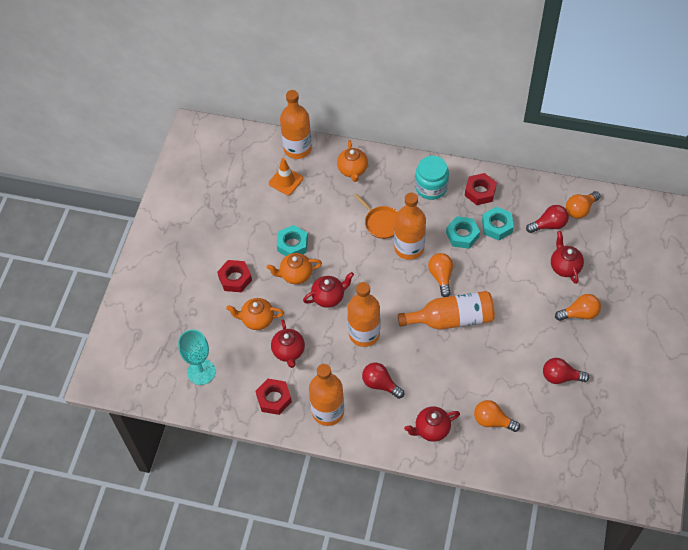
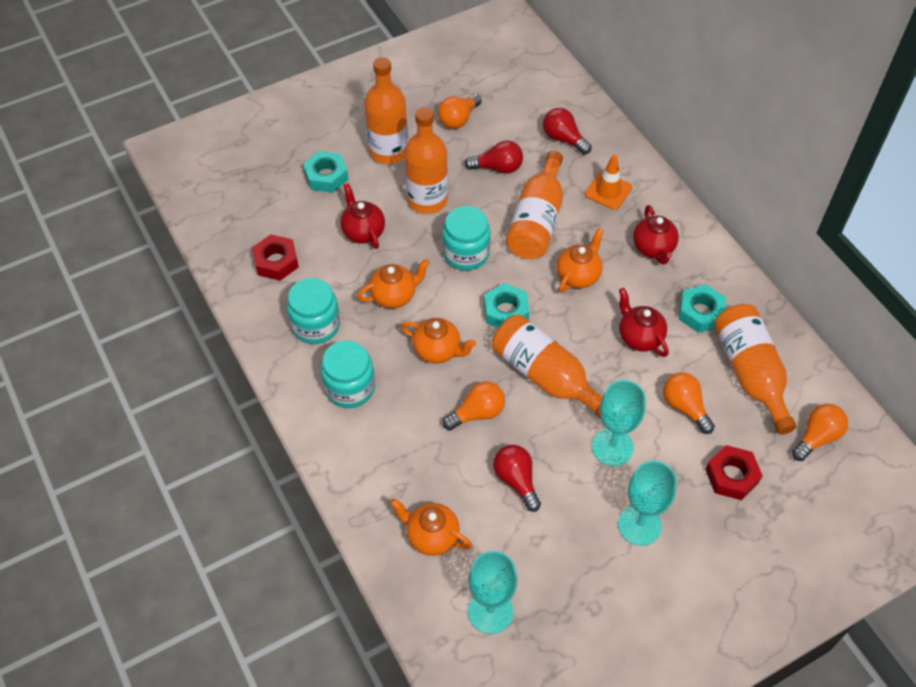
orange pan: [354,194,398,239] = 1 -> none = 0
orange teapot: [226,298,284,330] [266,253,322,284] [337,140,368,182] = 3 -> [357,259,430,308] [390,498,472,556] [401,318,476,364] [557,228,604,292] = 4
red nut: [217,260,252,292] [256,379,292,415] [465,173,497,205] = 3 -> [252,234,299,281] [705,445,763,500] = 2
red teapot: [271,320,305,368] [303,272,354,308] [404,406,460,442] [551,231,584,284] = 4 -> [340,183,385,249] [619,288,669,357] [633,205,679,265] = 3
turquoise goblet: [178,330,216,385] = 1 -> [468,551,517,634] [592,380,646,466] [618,461,677,546] = 3
turquoise jar: [415,156,449,200] = 1 -> [287,278,340,344] [321,340,375,408] [442,206,491,271] = 3

